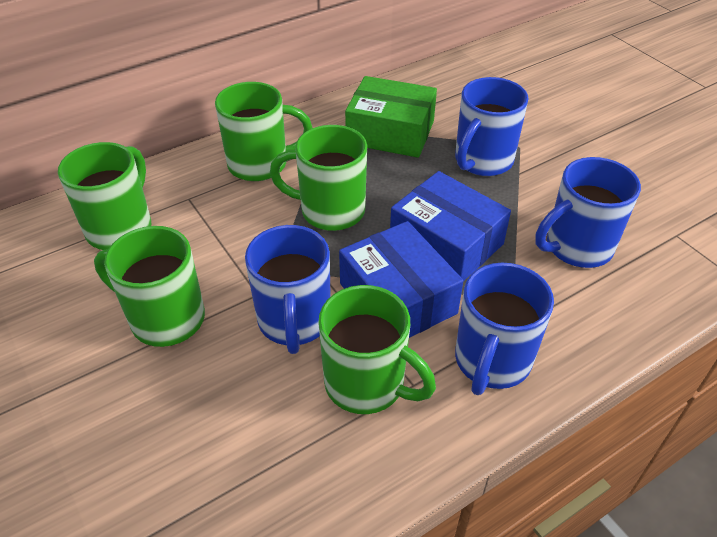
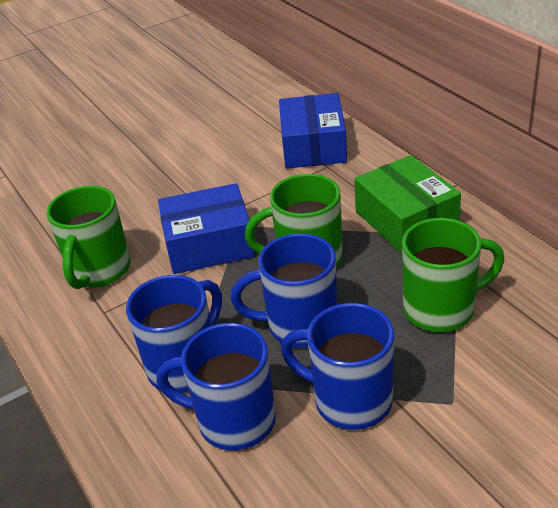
green mug: [58,142,151,250] [94,226,205,347] [215,82,312,181] [270,125,367,231] [318,285,436,414] = 5 -> [46,186,131,289] [245,174,343,268] [402,218,504,332] = 3

